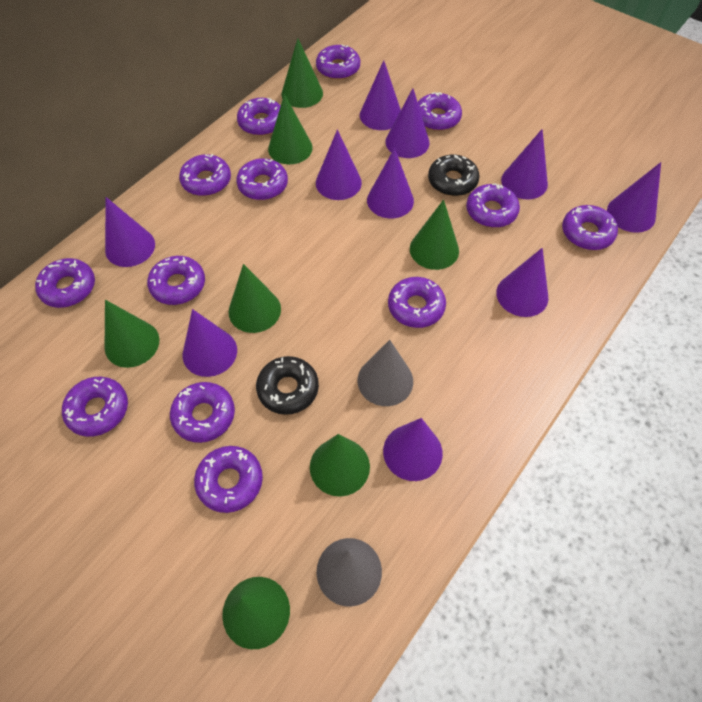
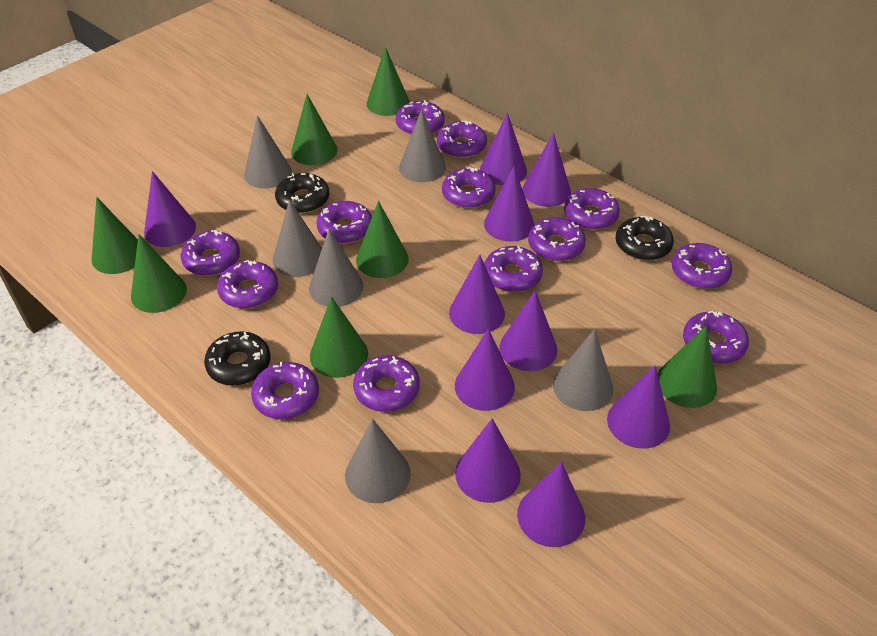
black donut: [256,356,319,415] [428,155,480,196] = 2 -> [204,331,271,386] [275,173,330,213] [616,216,674,261] = 3
grey cone: [317,538,382,607] [358,340,413,406] = 2 -> [244,115,292,189] [273,200,322,277] [309,229,364,307] [345,419,411,503] [399,110,446,182] [553,329,613,411] = 6

